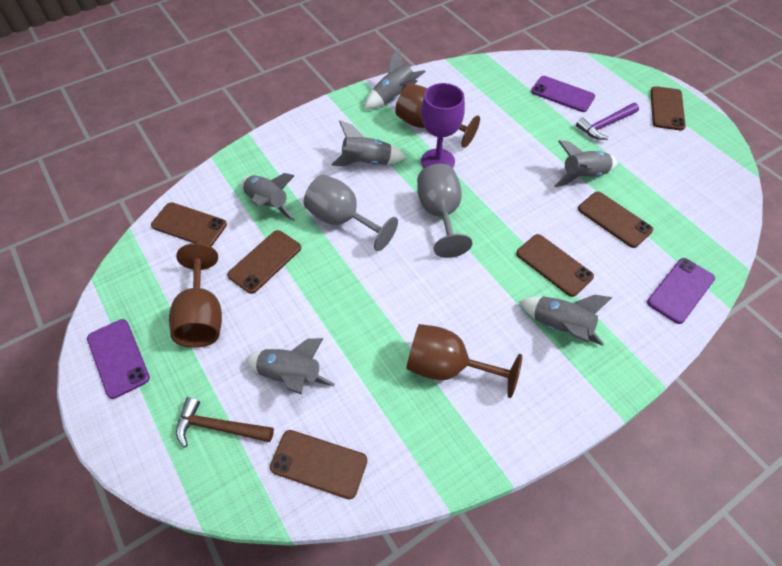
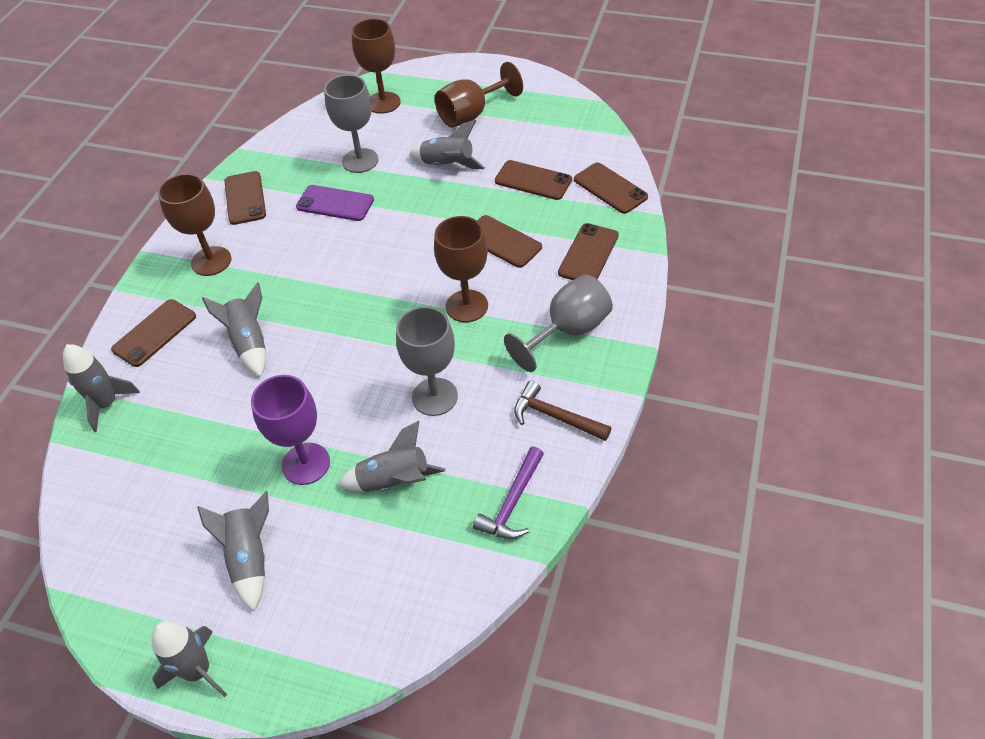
brown goblet: [169,243,222,348] [395,83,480,148] [406,324,522,398] = 3 -> [158,174,231,276] [351,19,401,114] [434,216,488,322] [435,62,523,128] = 4
grey goblet: [304,174,398,251] [417,164,472,258] = 2 -> [324,75,378,173] [396,306,458,416] [504,275,613,372] = 3
purple phone: [87,319,150,399] [531,76,595,112] [647,258,715,324] = 3 -> [296,185,374,221] = 1

